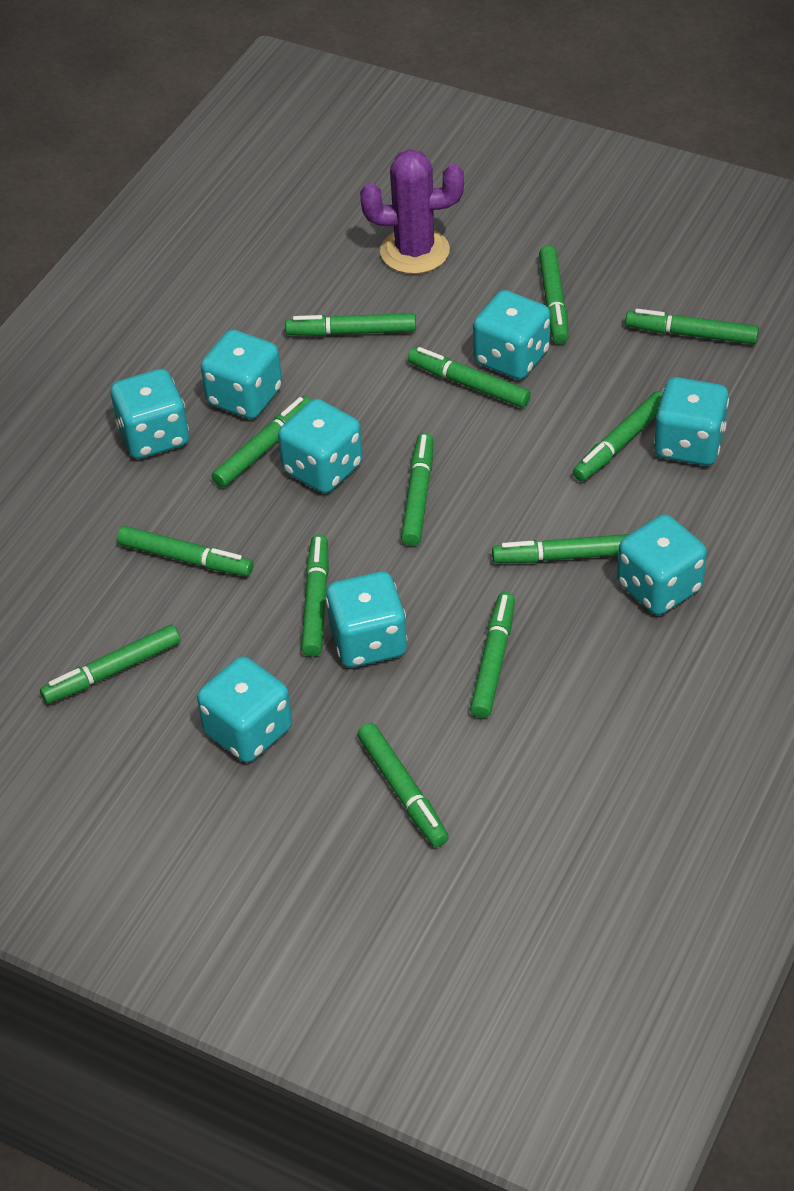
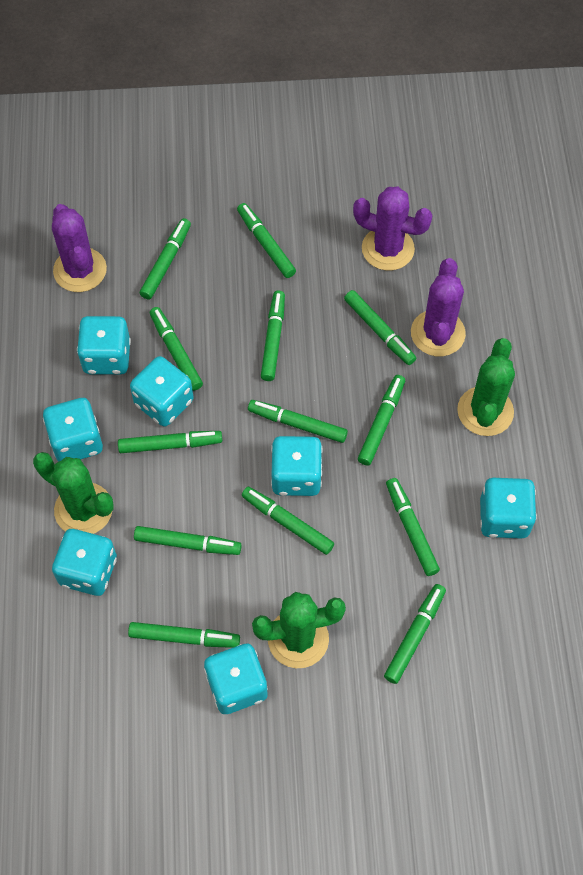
green cactus: none = 0 -> [33,452,113,534] [252,592,346,668] [457,338,515,436] = 3
purple cactus: [360,149,464,274] = 1 -> [52,204,107,292] [353,187,432,271] [411,258,466,356] = 3
turquoise dice: [111,369,189,459] [197,656,292,762] [201,330,282,419] [278,399,363,493] [326,571,407,667] [473,290,550,380] [617,514,707,615] [653,377,729,466] = 8 -> [43,398,103,462] [52,529,117,596] [77,316,131,375] [130,356,194,427] [204,643,268,714] [271,436,323,496] [480,478,537,539] = 7

